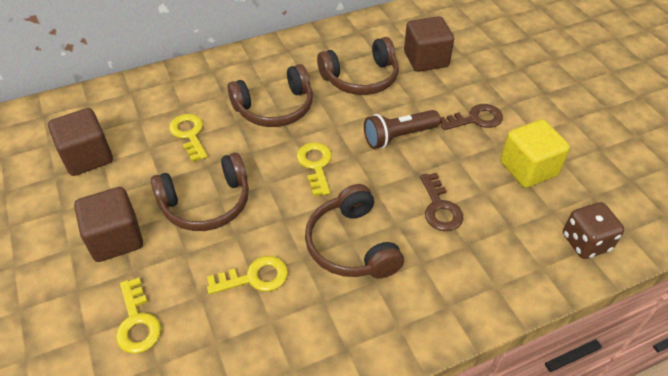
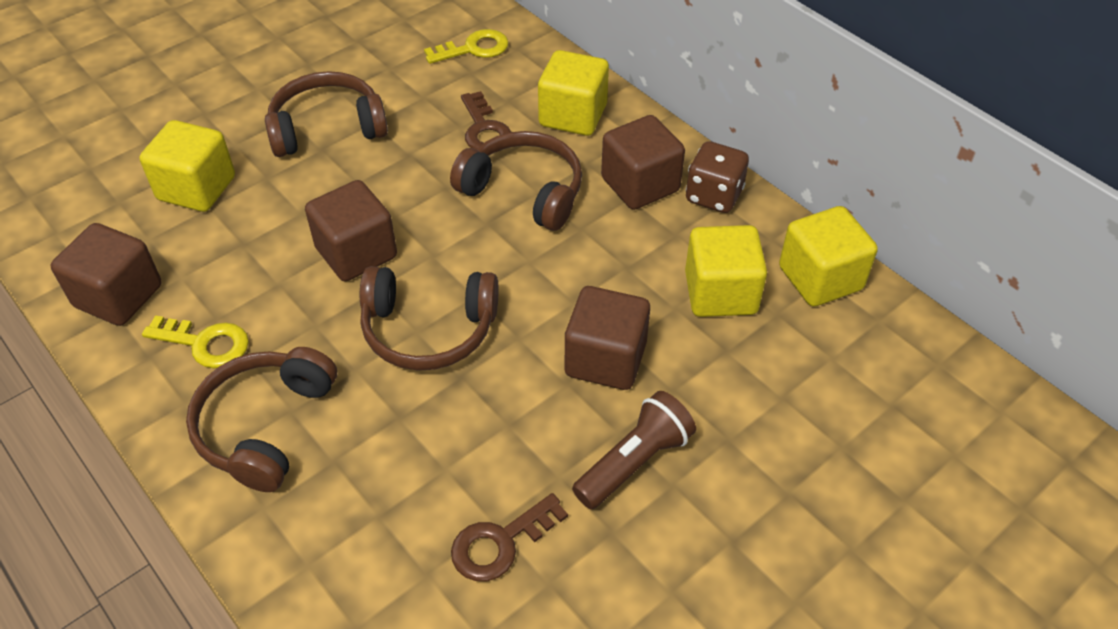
brown cube: [48,108,113,176] [74,187,143,262] [404,16,454,72] = 3 -> [51,223,162,326] [305,180,397,281] [565,286,650,390] [601,115,685,210] = 4
yellow cube: [500,119,570,188] = 1 -> [140,120,235,212] [538,50,609,136] [685,225,767,317] [779,206,878,307] = 4
yellow key: [116,278,161,354] [169,114,208,162] [207,256,288,295] [296,142,332,196] = 4 -> [142,315,249,368] [424,29,508,64] = 2

